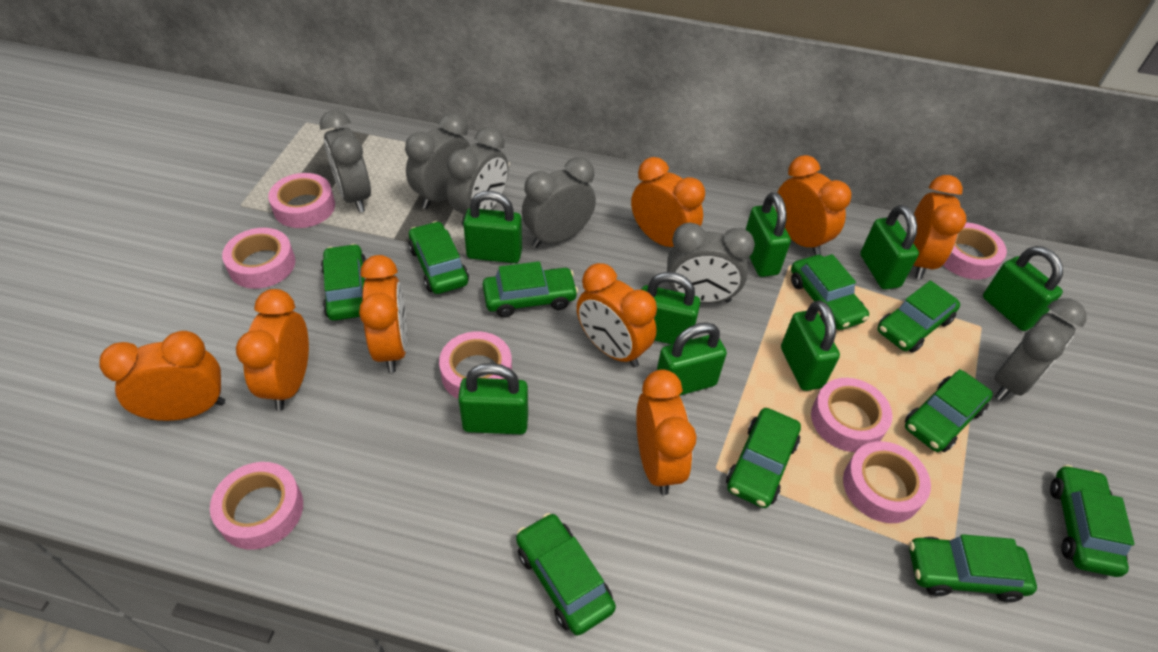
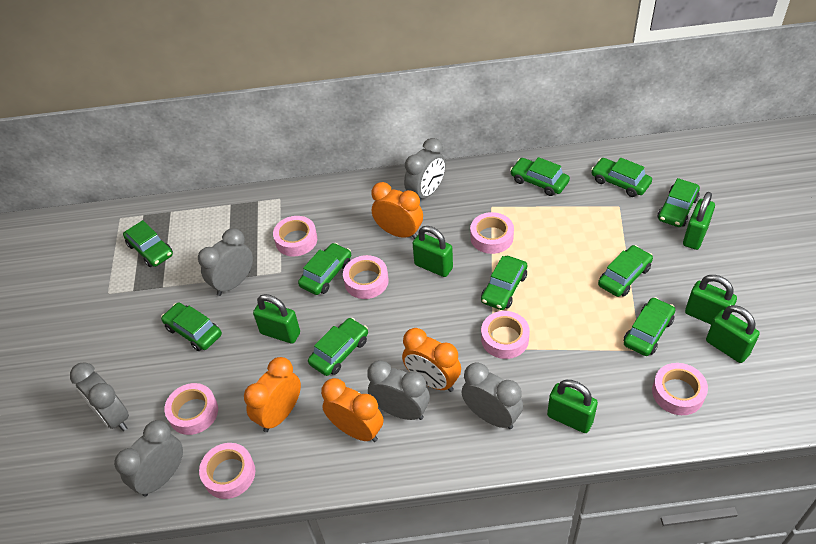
green padlock: [458,363,528,435] [463,191,522,263] [641,272,700,345] [657,322,727,396] [746,192,791,277] [781,300,840,391] [860,205,919,290] [983,246,1063,331] = 8 -> [253,294,300,344] [413,226,453,277] [547,380,598,433] [683,192,715,250] [685,275,737,324] [706,305,760,363] = 6
orange clock: [99,331,225,421] [236,289,309,411] [359,255,407,373] [577,263,657,368] [631,157,705,247] [636,370,696,495] [776,155,851,256] [913,175,966,279] = 8 -> [244,357,301,432] [321,378,384,442] [372,182,423,239] [402,328,461,392] = 4

